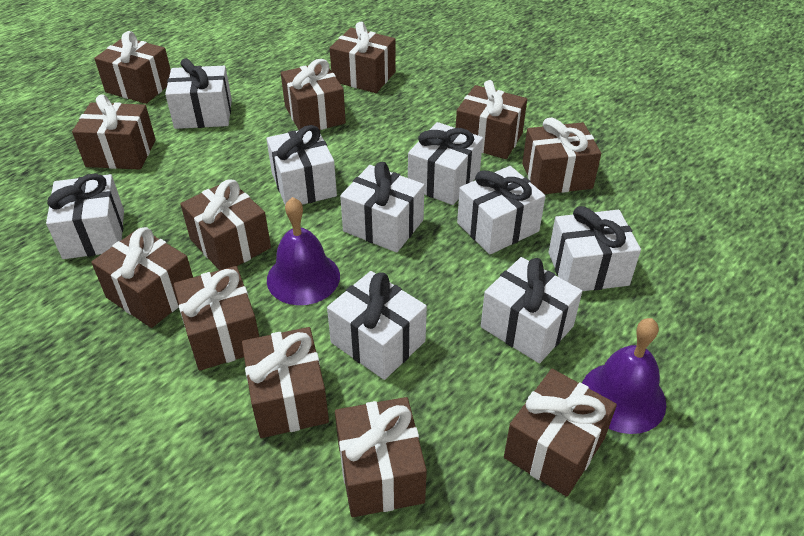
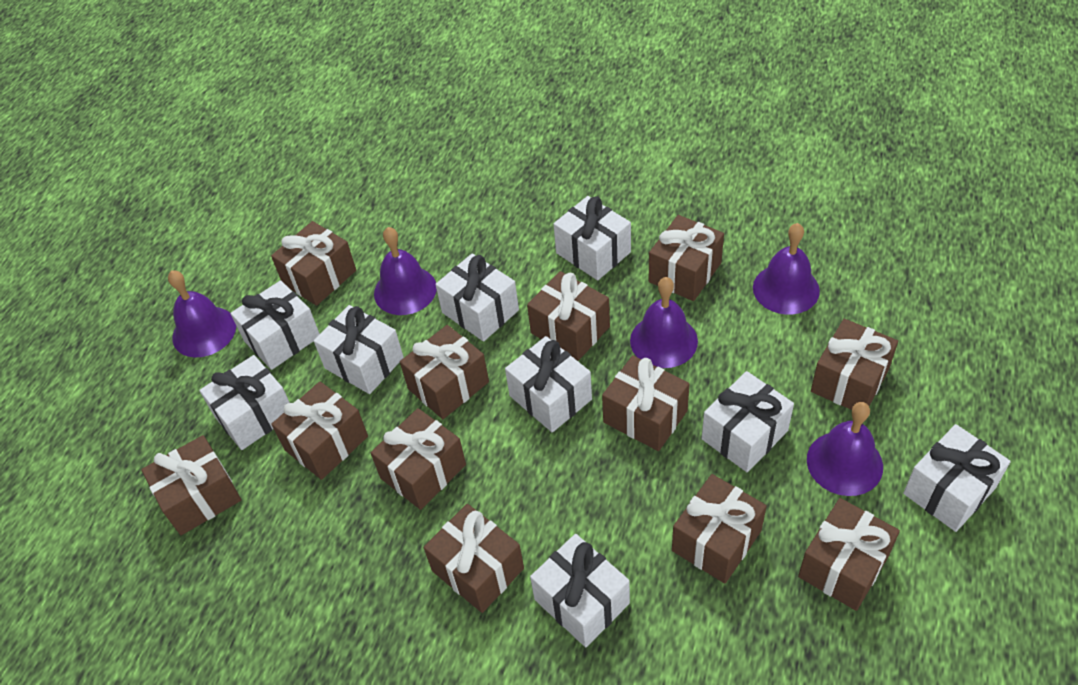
purple bell: [267,197,340,305] [582,318,666,434] = 2 -> [168,270,236,358] [374,227,437,315] [630,277,698,368] [753,223,820,315] [807,402,883,496] = 5

